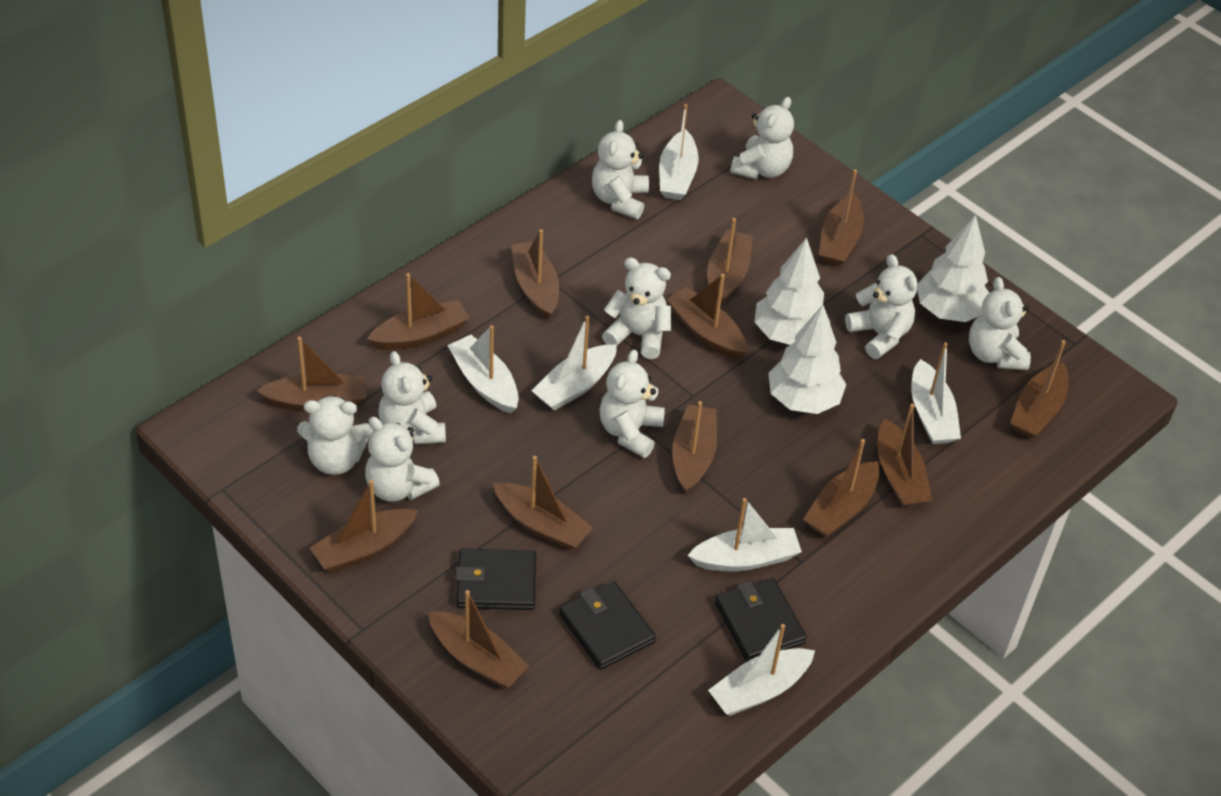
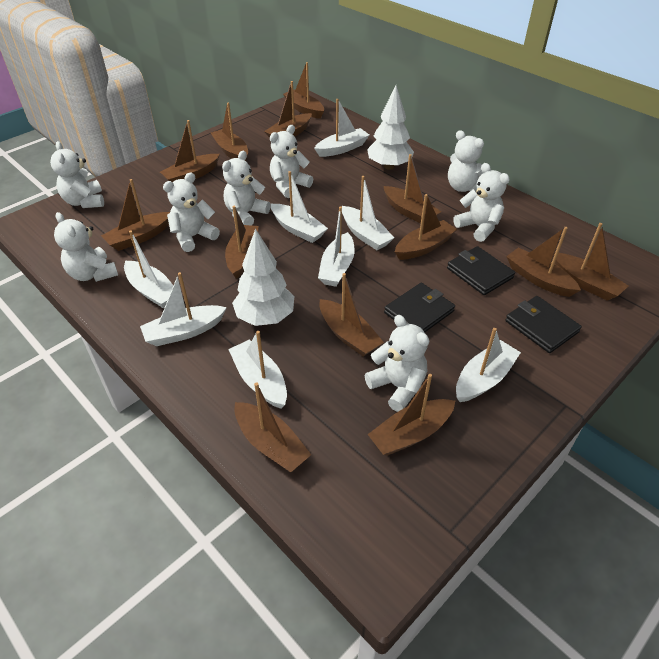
white boat: [447,325,519,414] [531,316,617,411] [659,104,698,200] [687,498,802,571] [708,624,815,716] [911,342,961,444] = 6 -> [124,231,173,308] [140,272,227,346] [228,331,287,409] [271,171,328,243] [314,99,369,157] [318,206,355,287] [342,176,394,250] [456,328,521,402] = 8
white teddy bear: [297,395,373,475] [365,417,440,501] [378,351,446,444] [592,120,649,219] [599,350,665,458] [602,257,671,359] [730,97,794,179] [845,254,918,359] [969,277,1031,370] = 9 -> [50,141,104,208] [54,212,118,282] [163,172,220,252] [222,151,271,226] [270,125,313,198] [365,315,429,412] [448,130,484,192] [453,163,510,242] = 8
white tree: [754,237,830,345] [768,305,846,414] [917,215,989,322] = 3 -> [232,228,294,326] [367,86,414,170] = 2

